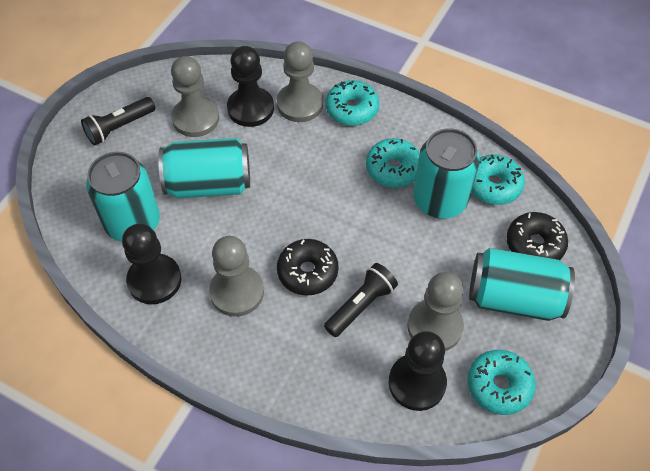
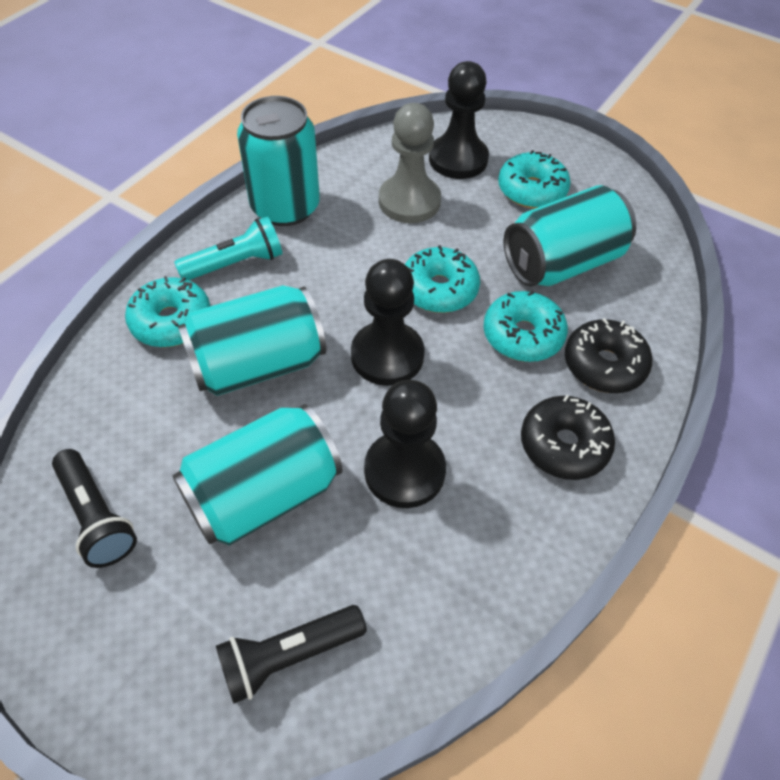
grey pawn: [171,56,219,137] [209,236,264,317] [277,41,323,122] [407,272,464,351] = 4 -> [379,103,441,223] = 1
turquoise flashlight: none = 0 -> [174,216,282,280] = 1

